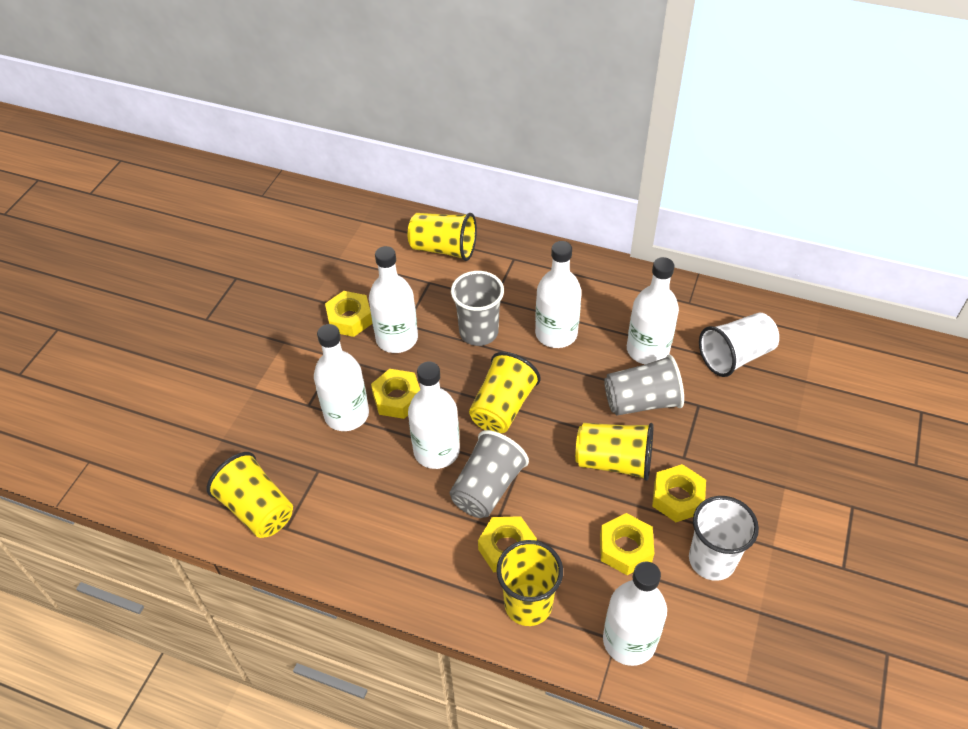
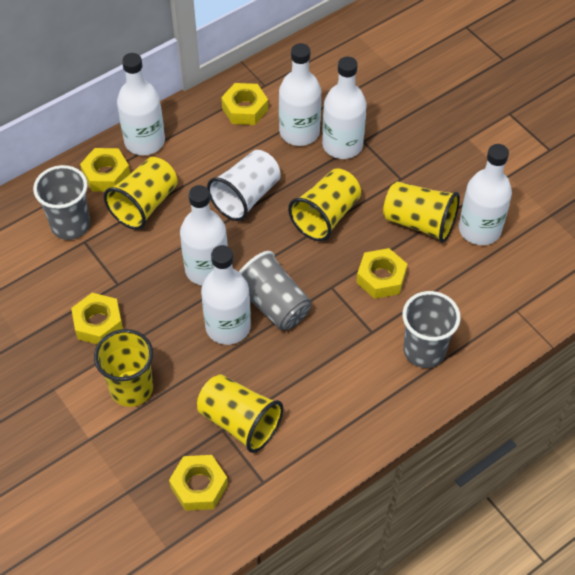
white cup: [689,496,759,581] [699,313,779,377] = 2 -> [207,150,281,221] = 1

